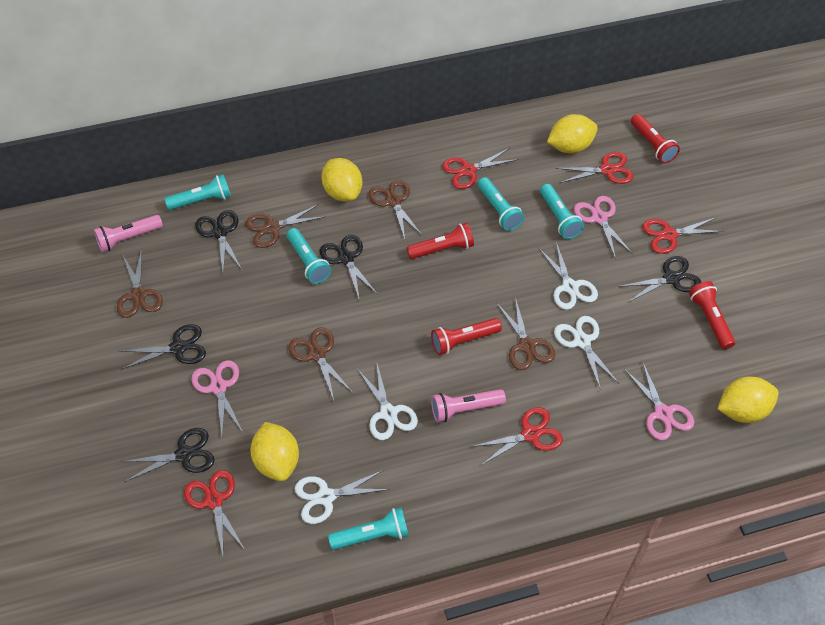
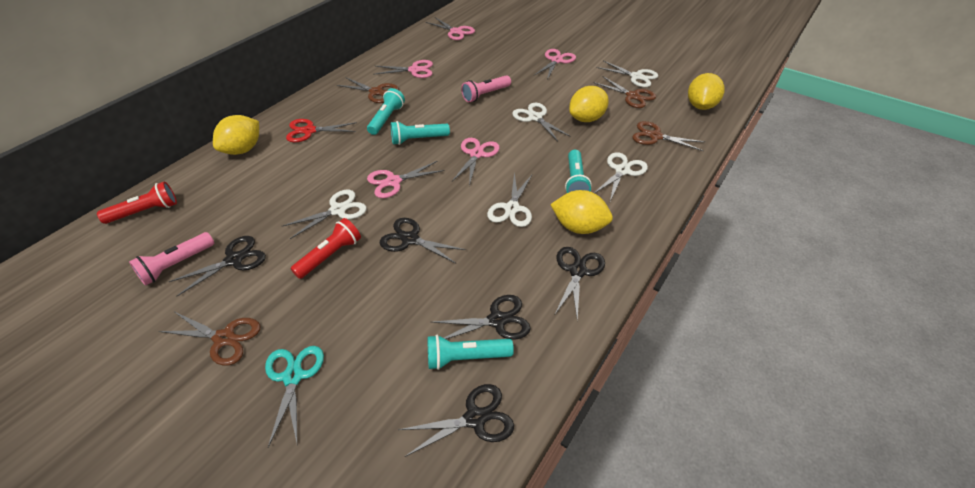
brown scissors: [117,249,163,318] [245,204,325,248] [288,328,353,400] [368,180,423,240] [497,297,555,370] = 5 -> [159,312,261,366] [337,77,398,103] [593,76,656,108] [632,121,705,151] = 4
pink scissors: [191,360,243,436] [574,196,633,259] [624,361,694,440] = 3 -> [367,161,445,198] [373,60,433,78] [426,17,475,40] [452,138,500,186] [535,49,576,79] = 5
red flashlight: [407,223,474,259] [431,318,502,355] [631,114,680,163] [689,281,735,349] = 4 -> [97,181,177,224] [291,218,361,279] = 2
red scissors: [184,470,245,556] [442,148,518,189] [471,407,563,465] [556,152,634,184] [642,217,724,254] = 5 -> [286,119,357,142] = 1
turquoise flashlight: [165,174,231,210] [287,228,331,284] [328,508,409,550] [478,177,524,231] [540,184,584,239] = 5 -> [367,88,405,135] [391,121,450,145] [428,335,514,370] [565,150,592,193] = 4
turquoise scissors: none = 0 -> [265,346,324,448] = 1
white scissors: [295,470,390,524] [358,364,418,440] [538,242,598,310] [554,316,619,390] = 4 -> [282,190,367,239] [487,172,532,227] [512,103,571,141] [594,152,648,201] [596,61,658,87] = 5

